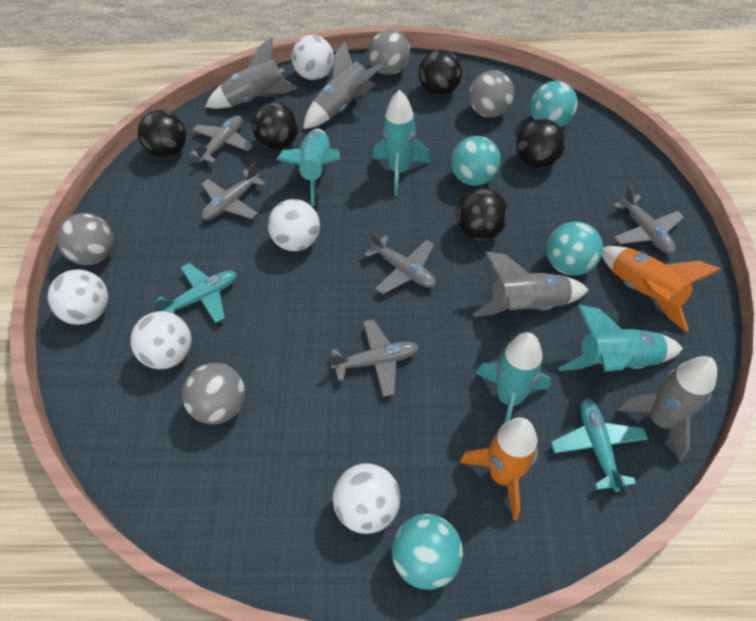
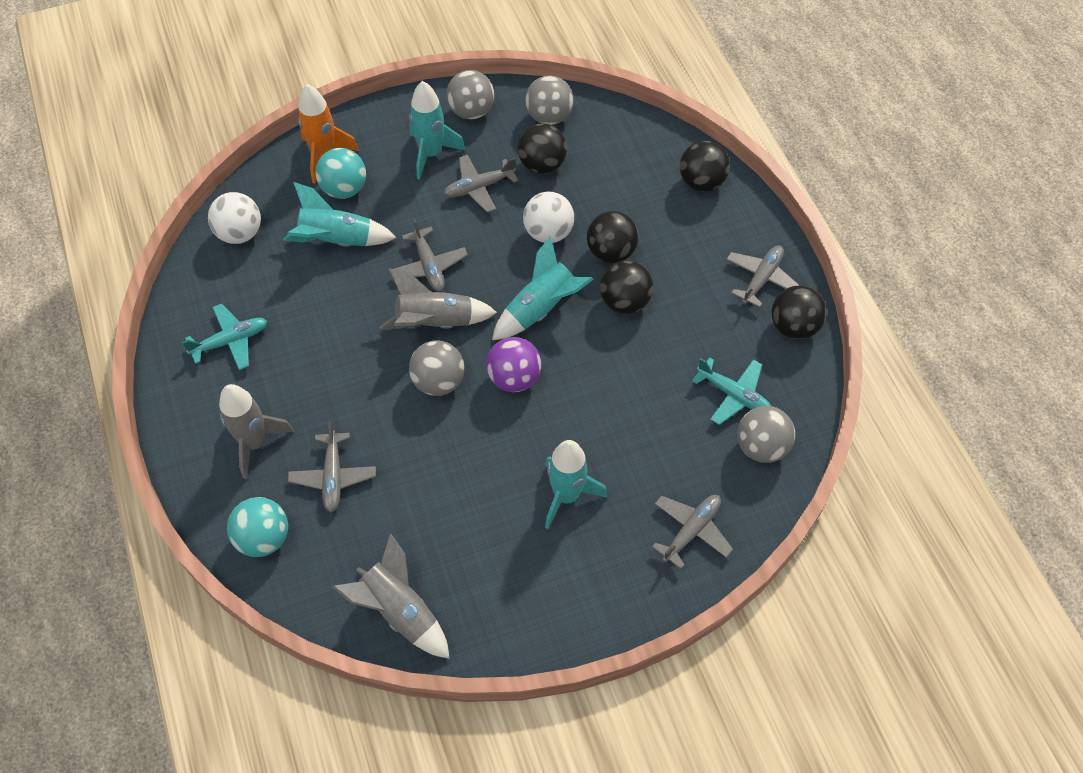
grey rocket: [205,37,298,109] [303,41,382,129] [473,252,588,317] [616,356,717,461] = 4 -> [219,384,294,479] [333,534,450,659] [380,268,497,329] = 3
orange rocket: [459,417,538,521] [602,246,721,332] = 2 -> [298,84,359,183] = 1
purple ball: none = 0 -> [486,337,541,392] = 1
turquoise ball: [392,514,463,590] [451,136,501,186] [530,81,578,127] [547,221,603,276] = 4 -> [227,497,288,557] [315,148,366,199] = 2
white ball: [47,269,108,325] [130,311,191,369] [268,199,320,251] [292,35,334,80] [333,463,400,534] = 5 -> [208,192,261,244] [523,191,574,243] = 2

